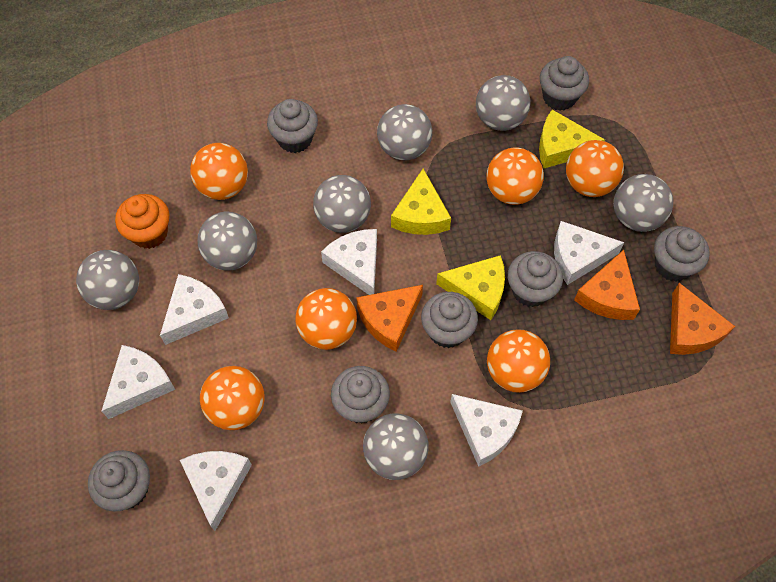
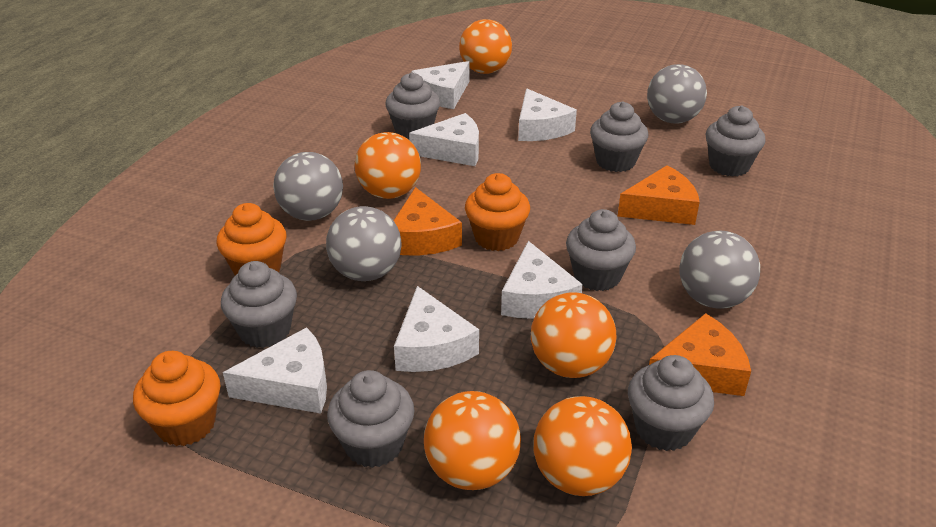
grey ball: [76,250,139,310] [197,212,257,270] [313,175,371,233] [363,413,428,480] [377,104,432,160] [476,75,531,131] [614,174,673,232] = 7 -> [273,152,343,221] [326,206,402,281] [647,64,707,124] [679,231,760,309] = 4
orange ball: [190,143,248,200] [200,366,265,430] [295,288,357,350] [486,148,544,205] [487,329,550,393] [566,140,624,197] = 6 -> [355,132,421,199] [424,391,521,490] [459,19,512,74] [531,292,617,378] [533,396,632,496] = 5
orange cupcake: [115,194,169,249] = 1 -> [133,351,220,446] [217,203,287,276] [465,173,530,251] = 3
yellow cheese: [391,169,451,235] [436,255,505,320] [539,110,605,168] = 3 -> none = 0

